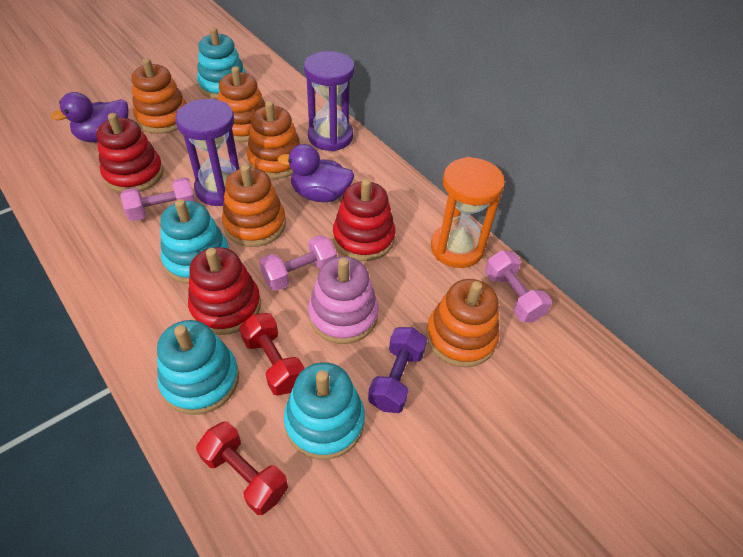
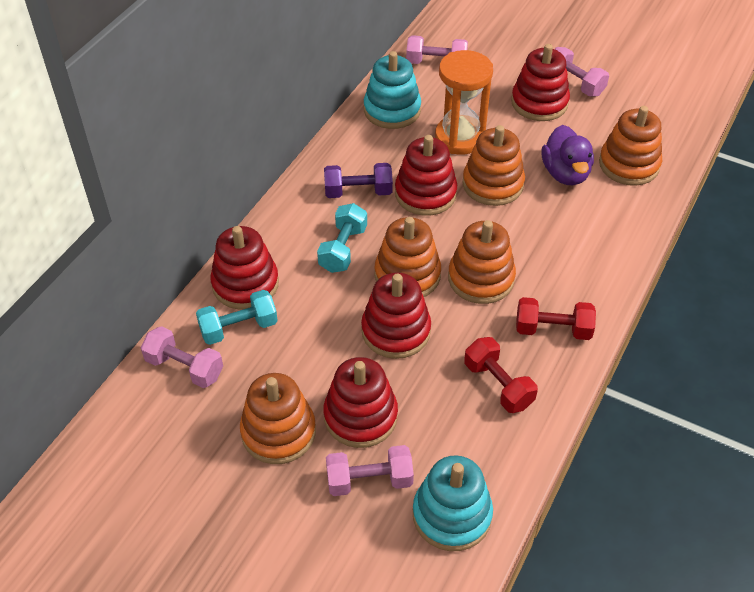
pink dumbbell: [120,177,195,221] [259,235,337,291] [485,250,552,322] = 3 -> [141,326,223,388] [326,445,414,496] [406,35,468,64] [555,47,609,96] = 4
pink stacking toy: [308,256,379,344] = 1 -> none = 0
purple duck: [51,92,129,143] [278,144,354,202] = 2 -> [542,125,594,185] = 1
purple hourglass: [175,99,239,206] [304,51,355,151] = 2 -> none = 0
red stacking toy: [96,113,164,193] [188,247,261,335] [333,179,395,261] = 3 -> [210,226,279,310] [323,357,398,448] [361,272,431,359] [395,135,457,216] [511,44,570,121] = 5
turquoise dumbbell: none = 0 -> [196,290,278,345] [317,203,367,273] = 2
turquoise stacking toy: [157,320,239,415] [160,199,229,284] [197,27,246,99] [284,362,365,460] = 4 -> [364,51,421,129] [413,455,493,551] = 2

